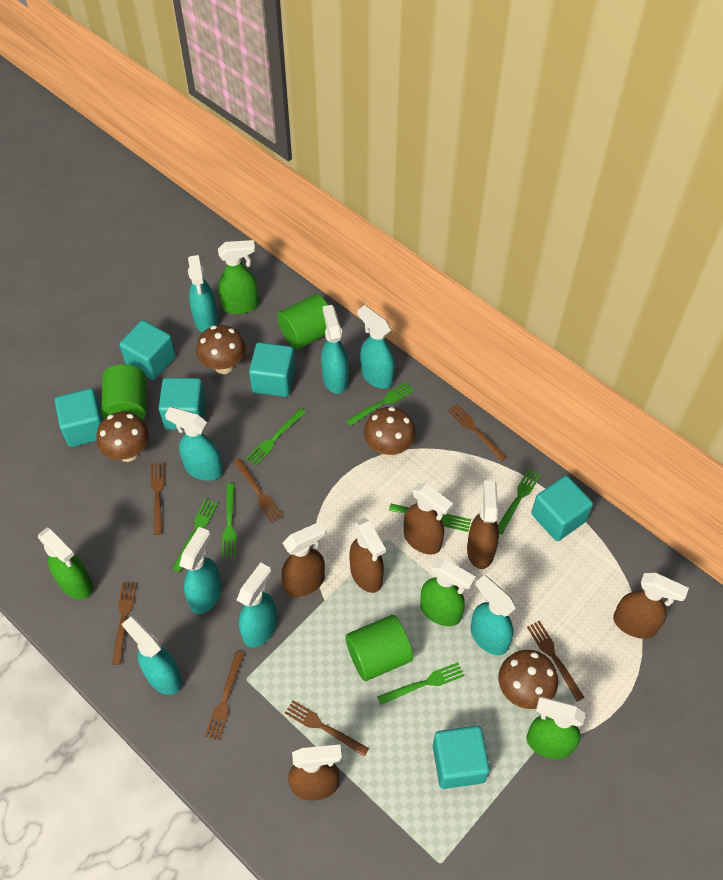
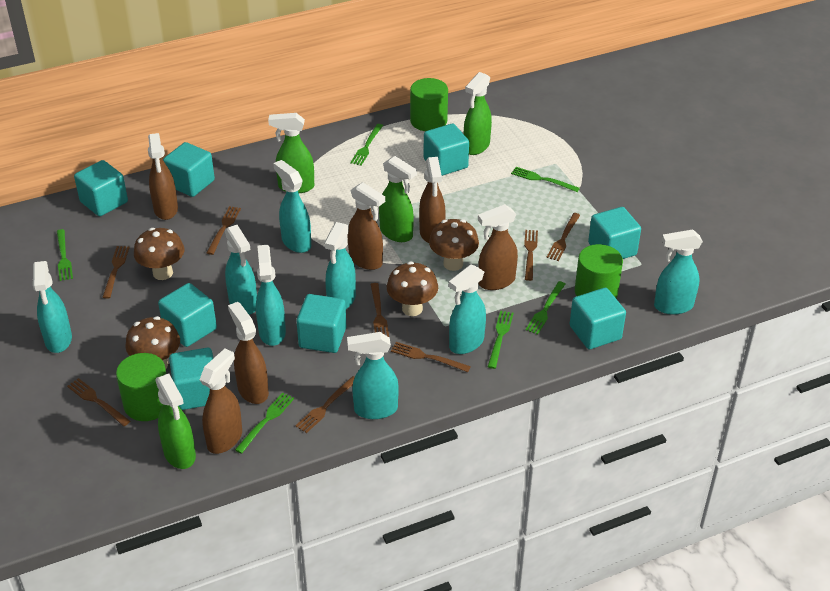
brown fork: [112,582,137,665] [151,463,165,535] [205,651,244,741] [233,458,283,523] [285,700,369,757] [448,404,507,461] [527,621,585,702] = 7 -> [67,378,130,426] [102,246,130,299] [206,206,241,255] [295,376,355,433] [370,283,389,337] [391,342,471,372] [524,230,538,281] [546,213,580,261] = 8
green fork: [173,499,218,572] [222,483,237,558] [246,408,306,466] [346,382,414,426] [377,662,464,705] [389,504,471,532] [498,469,541,535] = 7 -> [57,229,73,281] [235,392,294,454] [350,124,383,166] [488,311,514,369] [511,167,580,192] [525,281,565,335] = 6
turquoise cube: [55,388,104,447] [119,320,176,380] [159,378,206,430] [249,342,295,397] [433,726,490,789] [531,476,593,541] = 6 -> [74,160,128,216] [158,283,217,347] [163,142,215,197] [169,348,213,410] [297,294,347,353] [424,124,469,176] [570,288,626,349] [588,207,641,259] = 8

